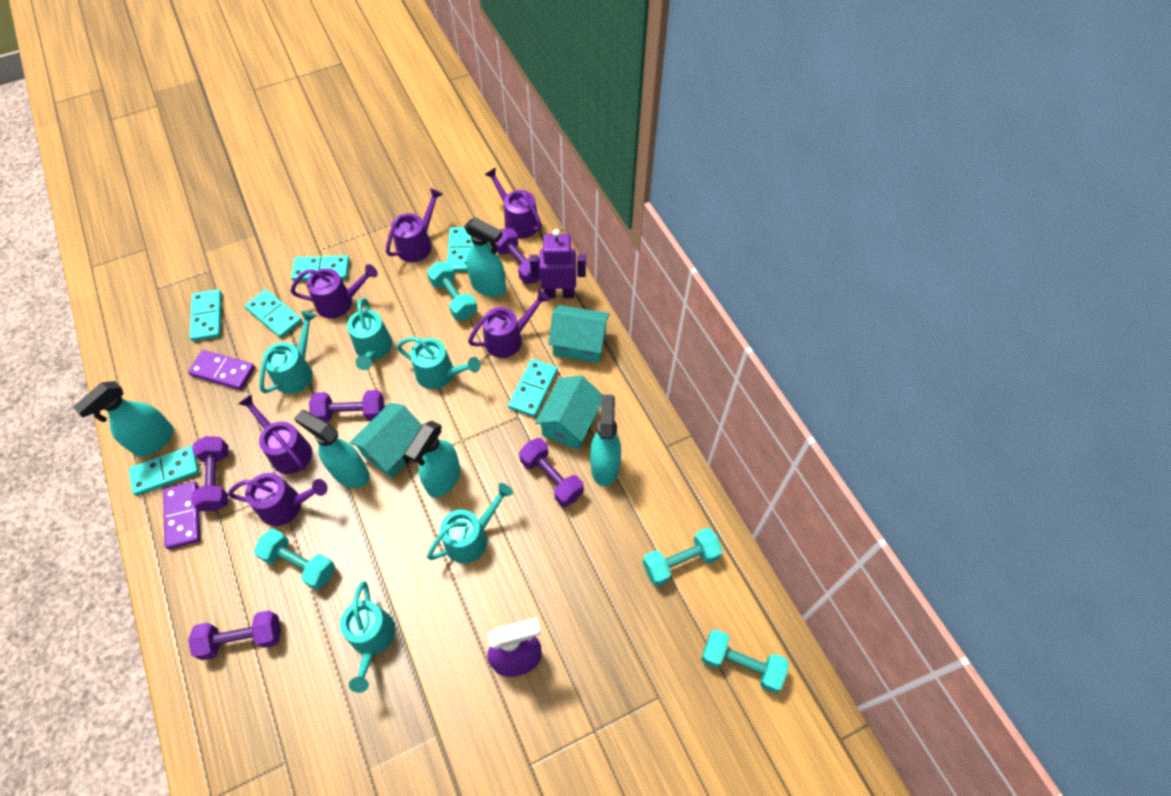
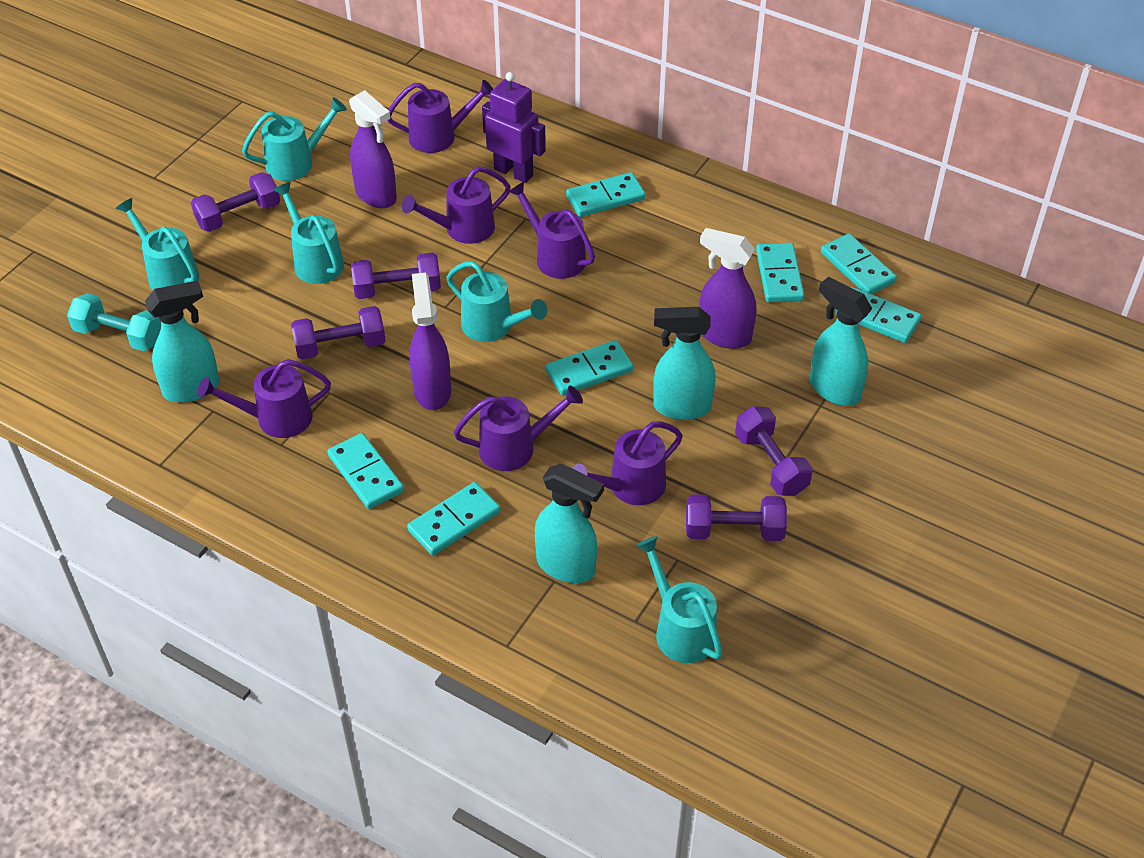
purple domino: [163,482,200,549] [188,350,255,390] = 2 -> none = 0
purple spray bottle: [487,617,542,677] = 1 -> [349,90,397,208] [410,272,451,410] [699,228,756,349] = 3
turquoise domino: [129,446,199,496] [190,289,222,341] [245,289,302,338] [291,255,350,281] [447,227,473,272] [508,359,558,417] = 6 -> [327,433,404,509] [407,482,501,555] [546,340,633,396] [566,172,646,217] [756,243,804,302] [821,233,897,294] [835,287,922,343] = 7
turquoise dumbbell: [254,528,335,590] [427,261,478,321] [643,528,723,586] [701,630,789,693] = 4 -> [67,293,161,351] = 1
turquoise house: [349,403,422,478] [535,375,603,450] [548,305,610,363] = 3 -> none = 0
turquoise spray bottle: [73,381,174,457] [294,410,370,488] [405,421,460,497] [464,217,506,297] [590,395,621,486] = 5 -> [145,281,220,403] [535,463,604,583] [653,307,716,420] [810,277,872,406] = 4

